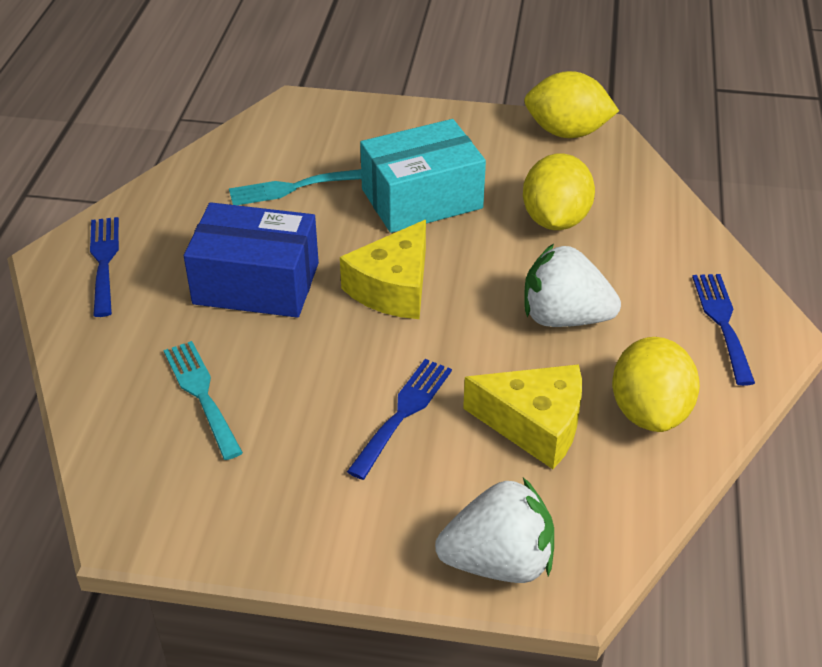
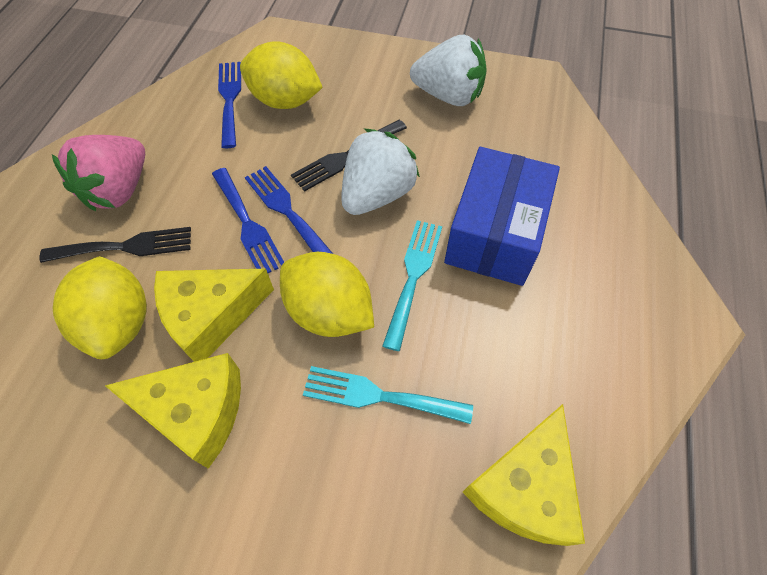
black fork: none = 0 -> [40,227,191,263] [291,120,407,192] = 2
pink strawberry: none = 0 -> [52,135,145,211] = 1
turquoise box: [360,119,486,233] = 1 -> none = 0
yellow cheese: [340,220,426,319] [463,364,582,469] = 2 -> [105,353,241,469] [154,269,274,362] [463,404,585,546] = 3

